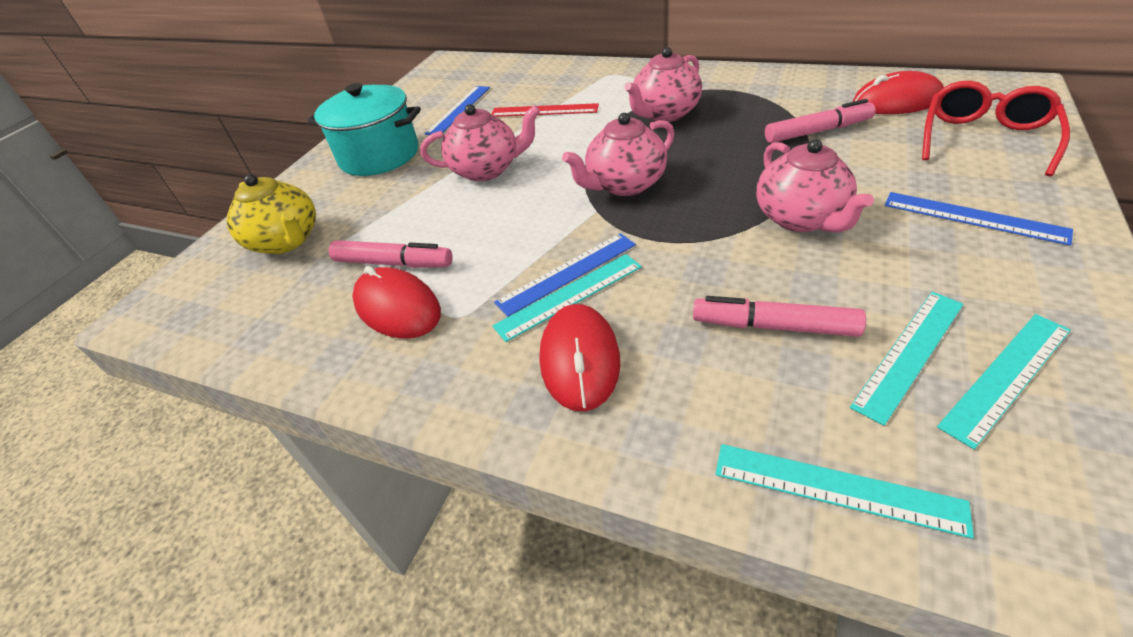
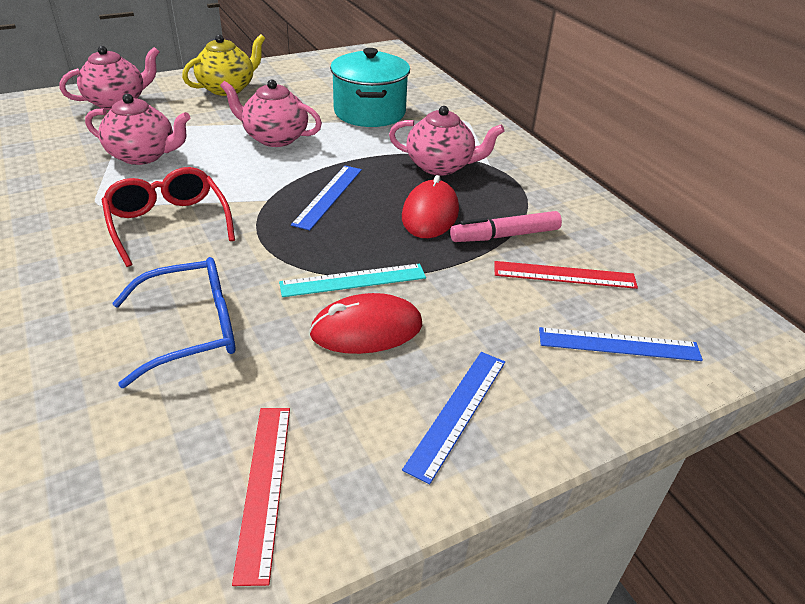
blue glasses: none = 0 -> [112,257,236,388] = 1
pink marker: [329,240,452,268] [693,296,866,337] [765,99,876,143] = 3 -> [450,211,562,242] = 1
red mouse: [352,266,441,339] [540,304,621,411] [853,71,944,114] = 3 -> [309,293,422,354] [402,175,459,238] = 2
red ruler: [491,103,599,117] = 1 -> [232,408,290,586] [494,261,638,289] = 2
turquoise ruler: [492,254,642,342] [715,444,974,539] [850,292,964,426] [937,314,1071,449] = 4 -> [279,264,426,297] = 1

